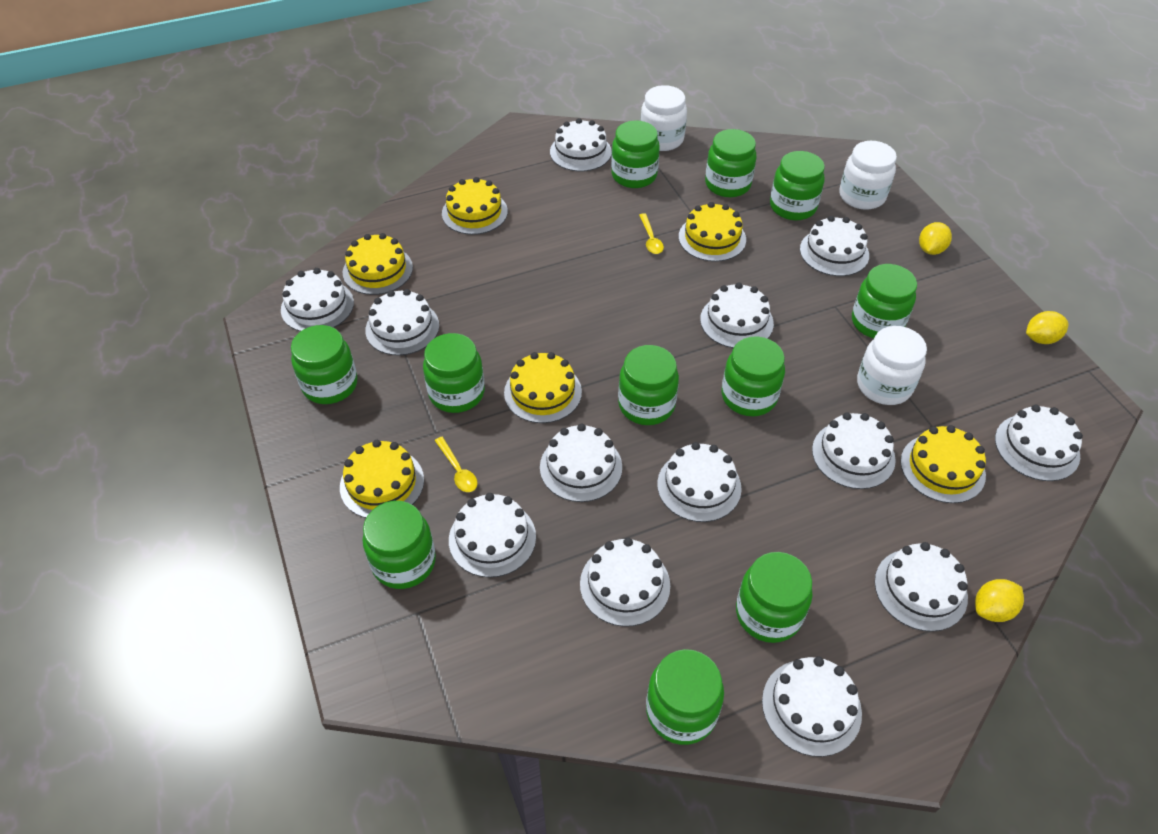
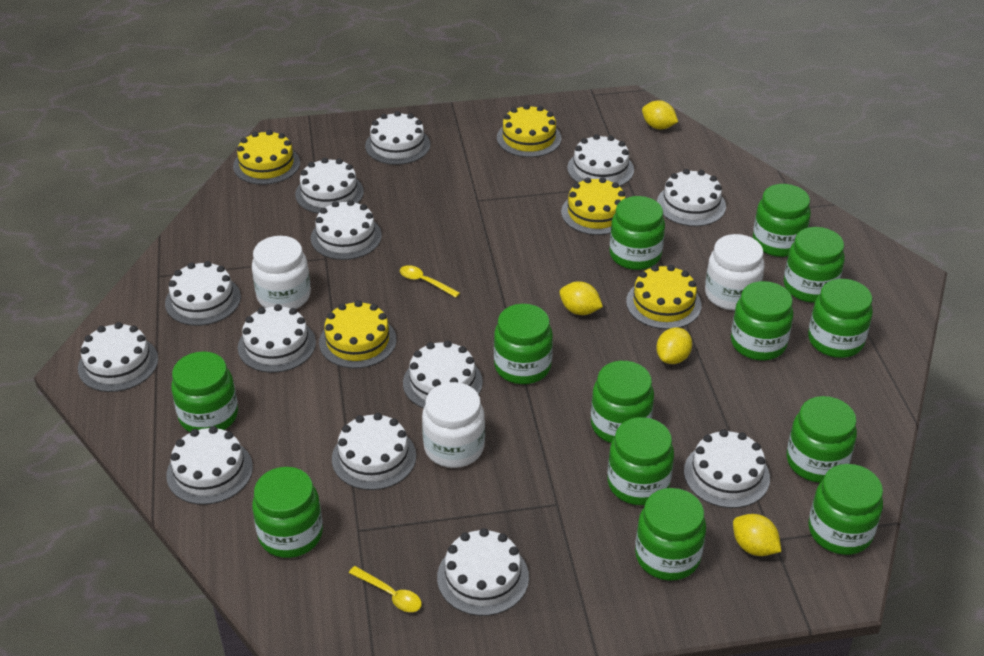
green jar: [291,325,357,404] [362,501,436,589] [423,333,485,413] [611,120,660,188] [618,345,679,425] [646,649,724,745] [705,129,757,197] [722,336,785,416] [736,552,813,643] [770,151,825,220] [852,264,917,338] = 11 -> [171,351,238,432] [252,467,323,558] [494,304,553,384] [591,361,654,443] [607,417,674,505] [610,196,665,270] [635,488,706,581] [731,281,794,360] [753,184,811,257] [784,227,845,303] [787,396,857,483] [808,279,873,358] [809,464,883,555] = 13
yellow cake: [340,440,424,518] [343,233,413,295] [442,177,508,235] [504,352,582,423] [679,202,746,262] [901,425,986,503] = 6 -> [233,130,300,185] [319,300,396,368] [497,104,561,157] [561,177,626,235] [626,265,701,329] = 5
yellow lemon: [919,222,952,255] [975,579,1024,622] [1026,311,1068,344] = 3 -> [559,281,603,315] [642,100,678,129] [656,327,692,364] [733,514,781,556] = 4

